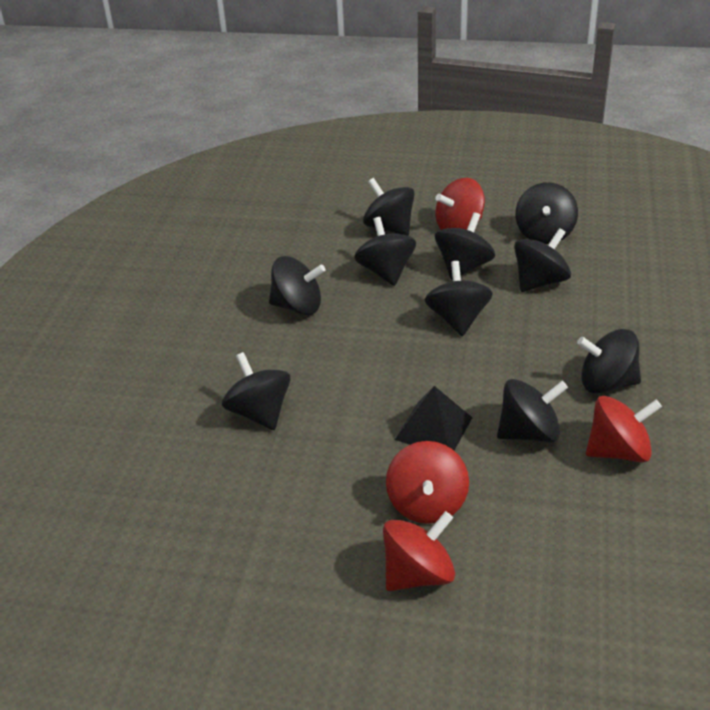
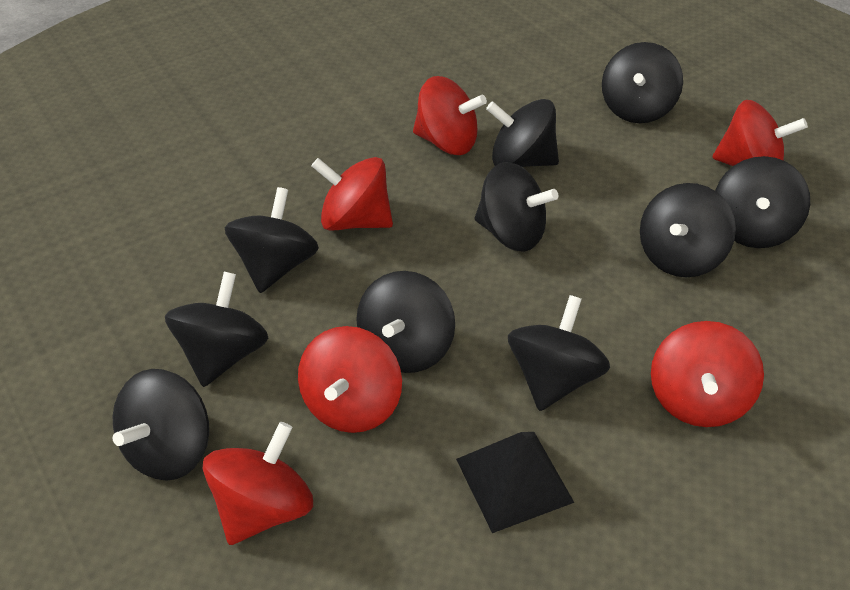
red spinning top: [383,511,455,591] [386,441,469,524] [435,178,485,230] [586,396,662,462] = 4 -> [203,422,313,545] [298,326,402,433] [311,157,393,231] [413,76,487,155] [651,321,764,427] [712,100,808,166] = 6

